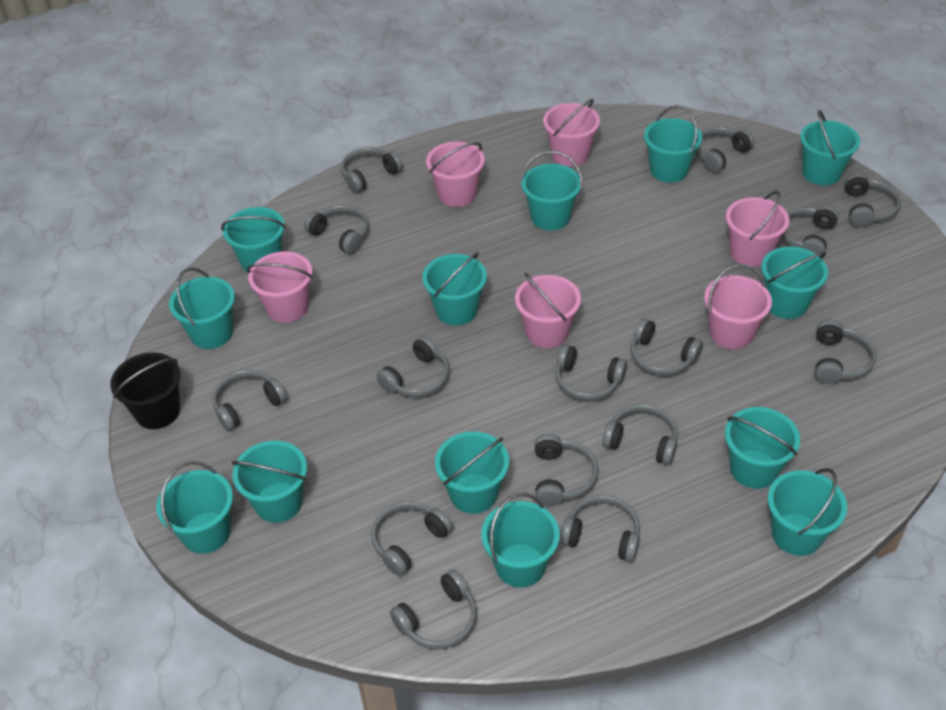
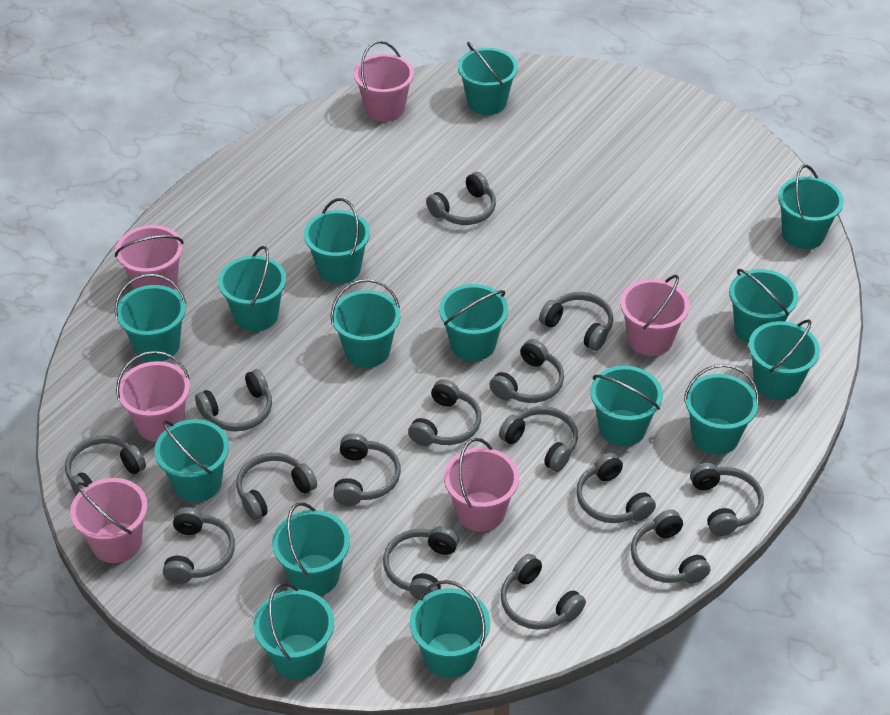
black bucket: [110,353,181,429] = 1 -> none = 0
turquoise bucket: [156,461,233,554] [169,267,235,349] [221,207,286,273] [232,441,307,523] [422,252,487,326] [435,431,509,514] [481,493,560,587] [521,151,582,230] [644,105,702,183] [725,407,800,489] [761,246,828,319] [768,468,847,556] [800,110,860,186] = 13 -> [115,274,186,362] [154,419,229,502] [218,246,286,332] [254,582,334,679] [272,502,350,596] [304,198,370,284] [331,279,400,368] [410,580,490,678] [439,284,508,361] [458,42,518,115] [590,366,663,446] [684,364,759,455] [729,269,798,344] [749,319,820,400] [778,165,844,249] = 15

